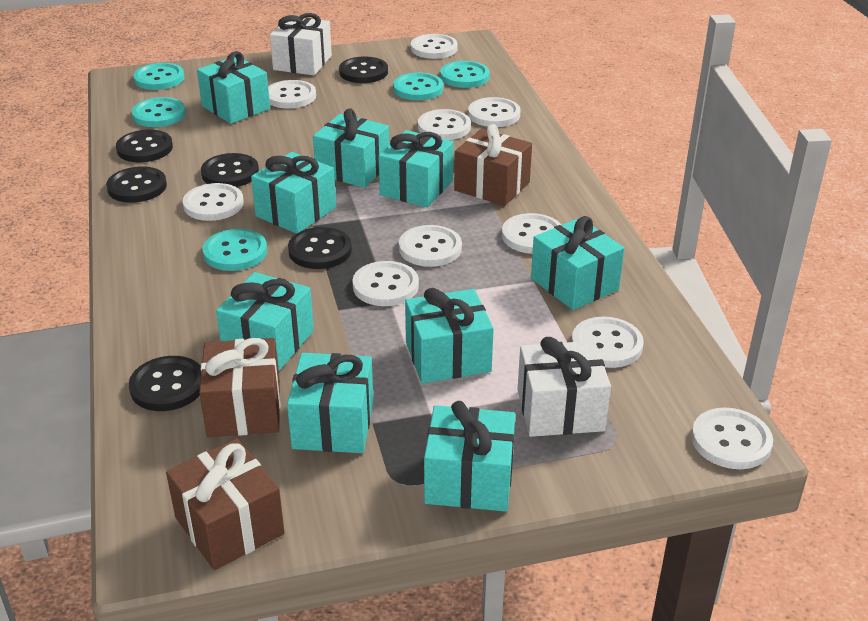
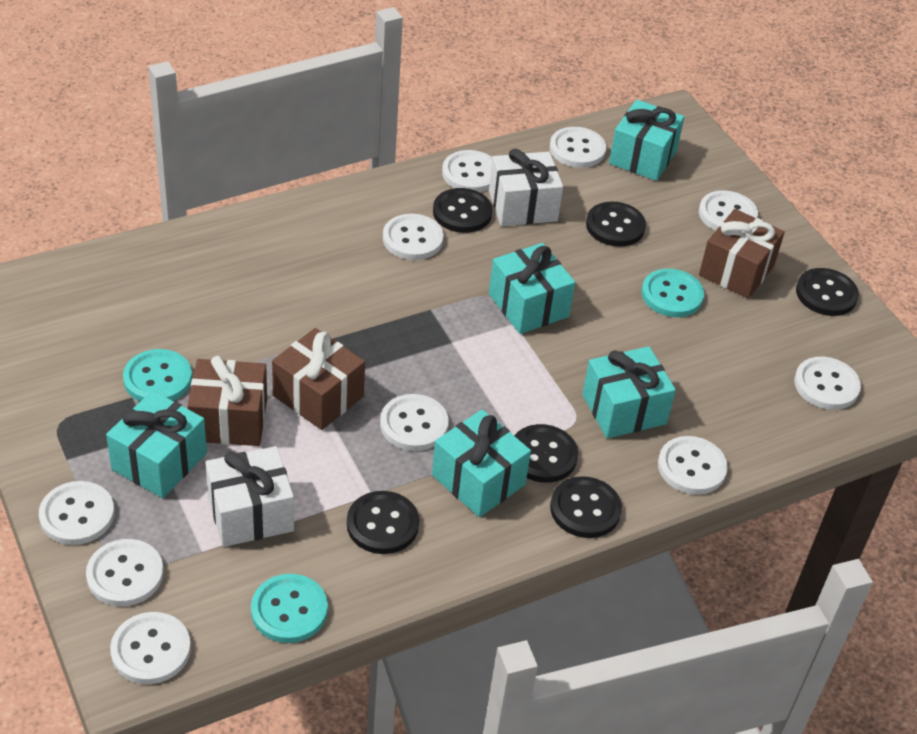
turquoise button: [132,97,186,127] [133,63,185,90] [203,229,267,271] [393,73,443,101] [440,61,490,88] = 5 -> [123,349,192,401] [251,574,328,643] [641,269,704,317] = 3
turquoise gift: [197,51,270,124] [216,272,314,371] [251,152,336,234] [287,353,374,453] [313,109,389,188] [378,130,454,208] [405,288,494,384] [424,401,515,512] [531,216,624,310] = 9 -> [106,390,207,498] [432,409,531,517] [489,243,575,334] [582,346,676,439] [609,100,684,181] = 5

